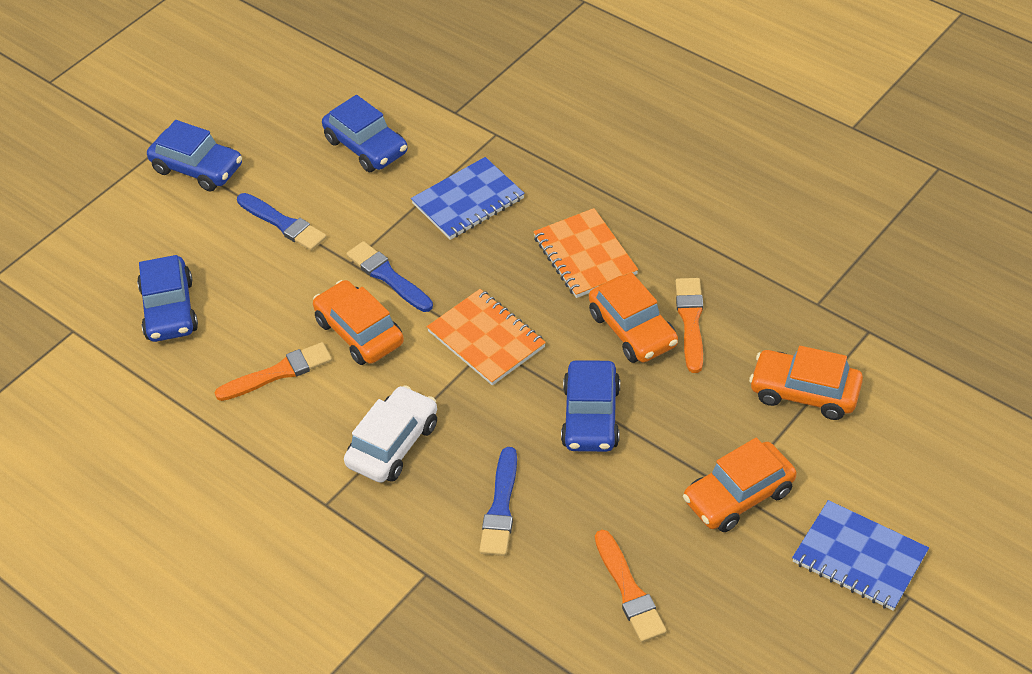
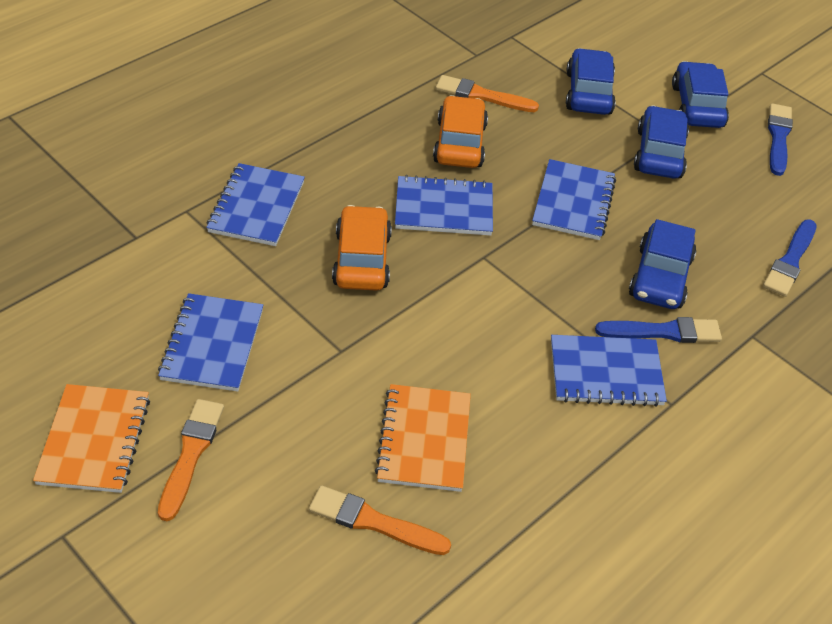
blue notebook: [411,157,525,240] [792,500,929,611] = 2 -> [158,293,263,392] [206,163,305,246] [395,175,493,236] [532,159,616,240] [551,335,667,407] = 5
orange car: [313,280,404,365] [589,272,678,363] [683,438,797,532] [749,346,863,420] = 4 -> [332,205,392,291] [433,95,488,168] = 2
white car: [344,385,437,483] = 1 -> none = 0

